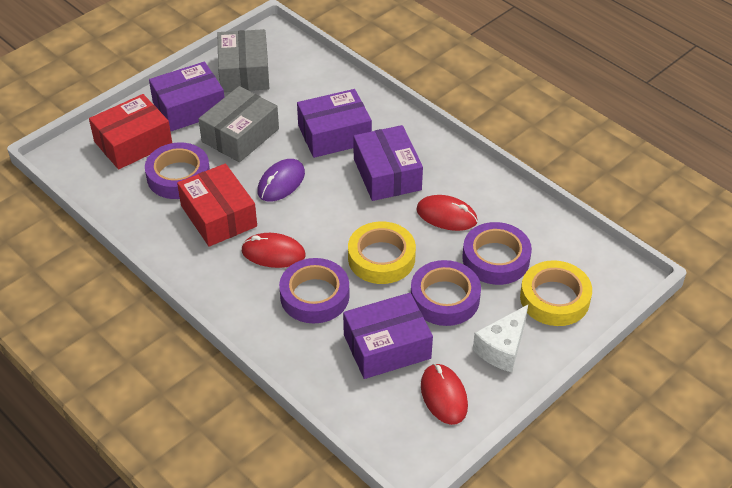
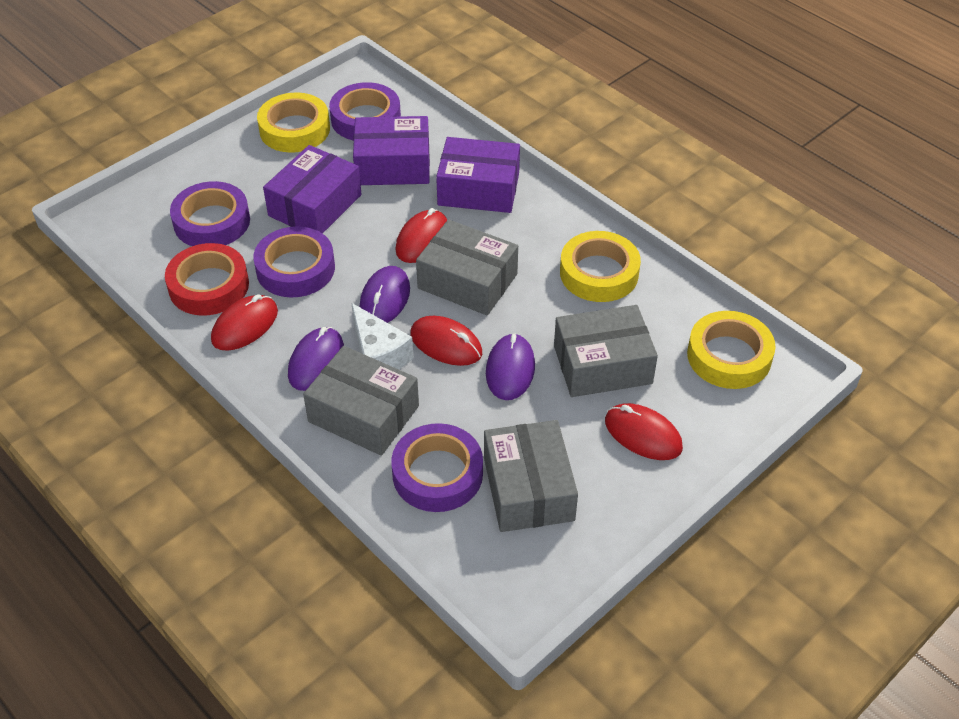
grey box: [199,86,279,162] [218,29,269,92] = 2 -> [303,346,419,456] [416,219,518,315] [484,420,578,532] [554,305,658,397] = 4
purple box: [149,62,224,131] [297,89,372,158] [343,293,433,379] [353,125,423,201] = 4 -> [263,145,362,234] [353,116,430,185] [436,137,520,213] = 3
purple mouse: [257,159,305,202] = 1 -> [288,327,344,391] [360,266,410,323] [486,333,535,400] = 3
red box: [89,94,172,169] [177,164,257,247] = 2 -> none = 0
red mouse: [241,233,305,268] [416,195,477,231] [421,363,468,425] = 3 -> [211,294,278,351] [395,208,447,263] [410,316,482,366] [605,403,683,460] = 4
red tape: none = 0 -> [165,243,249,316] = 1
yellow tape: [348,221,416,284] [520,260,592,326] = 2 -> [257,93,330,153] [560,231,641,302] [687,311,776,389] = 3

